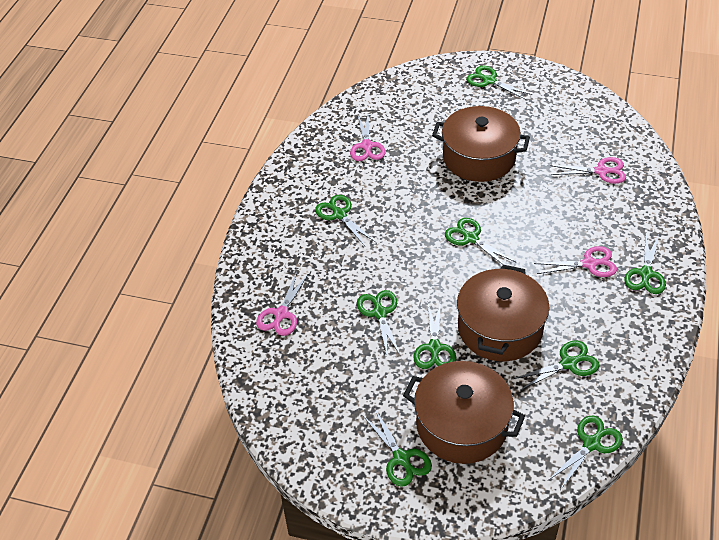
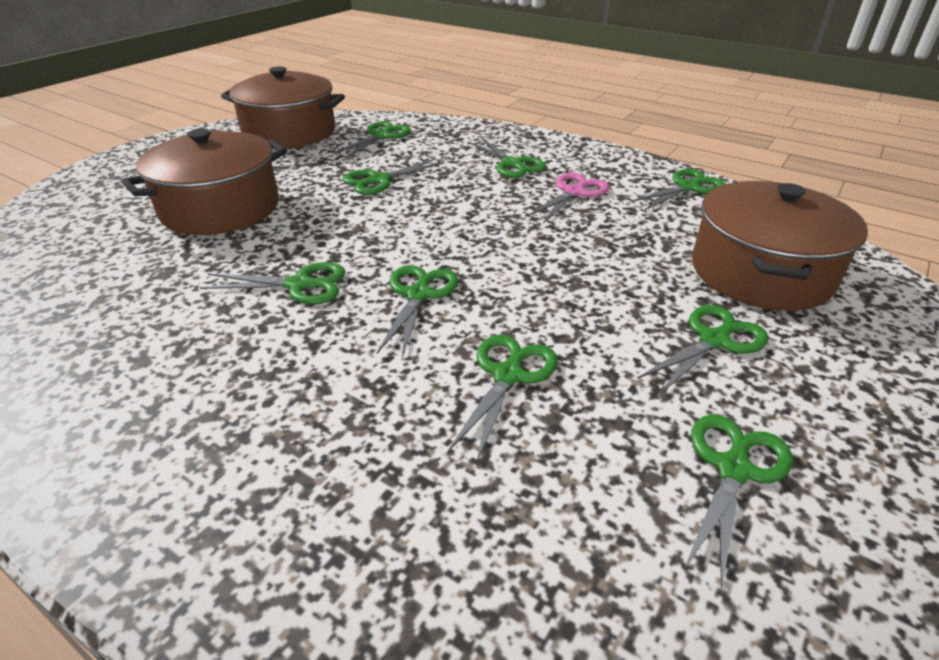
pink scissors: [256,272,309,336] [350,114,386,161] [534,246,617,277] [550,157,626,184] = 4 -> [527,173,609,223] = 1

